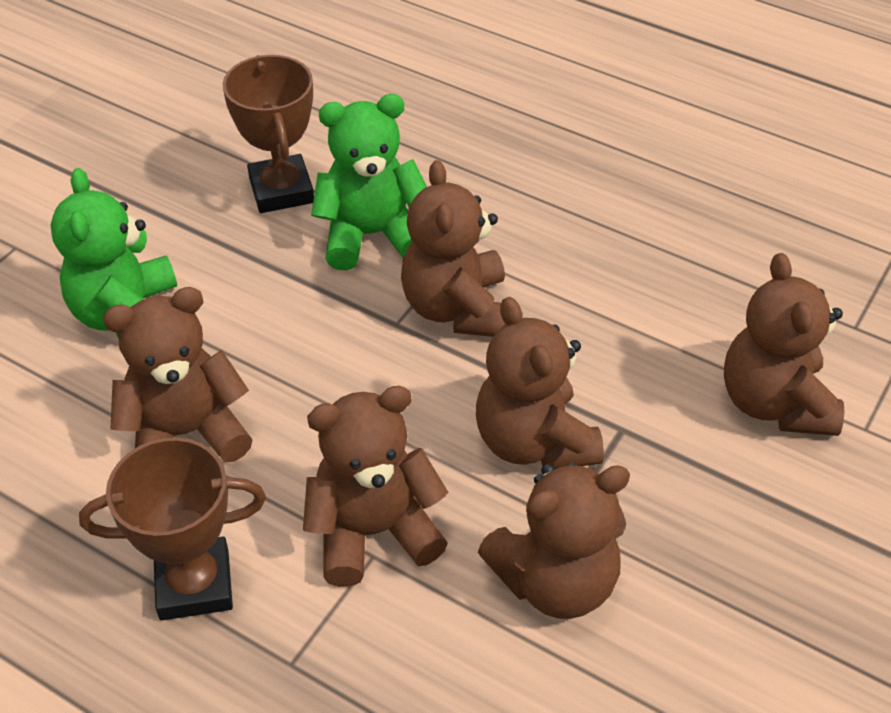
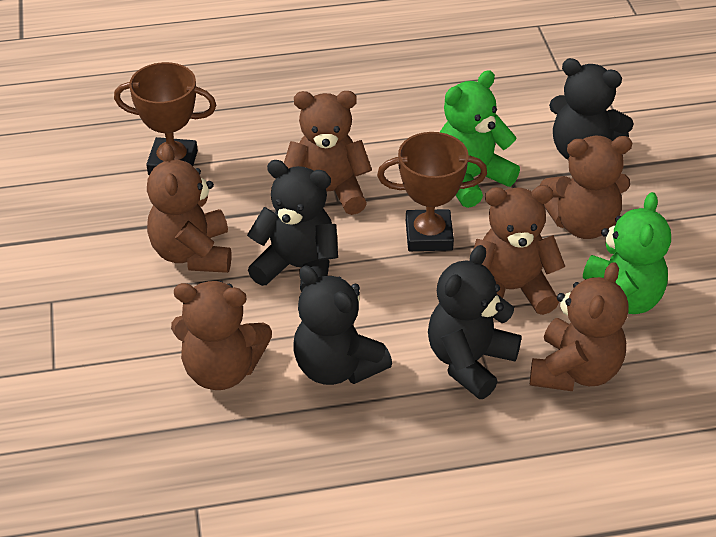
black teddy bear: none = 0 -> [247,160,338,292] [294,266,392,385] [428,245,522,399] [549,58,634,160] = 4

